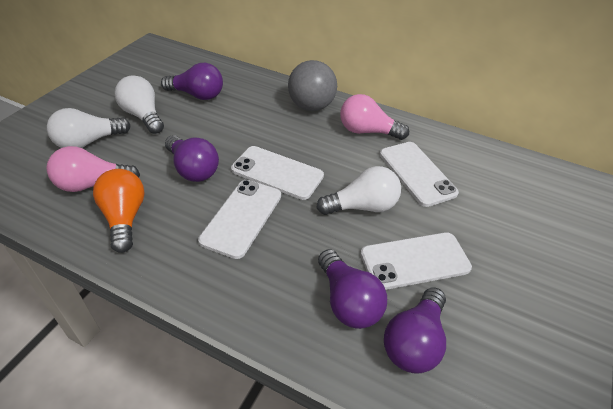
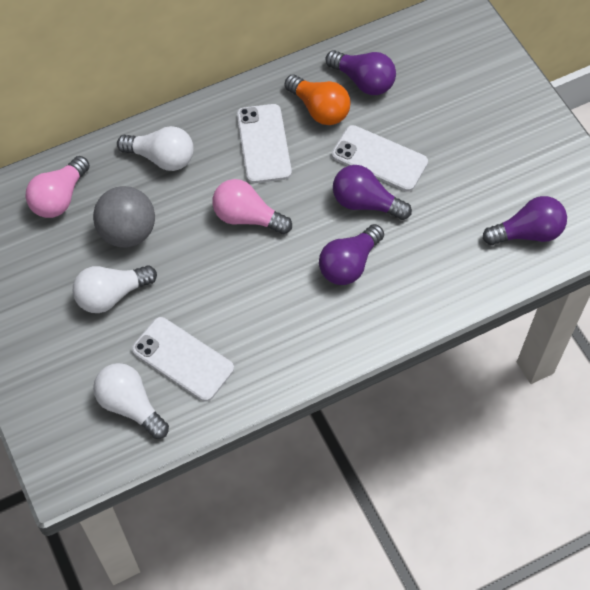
white phone: [198,180,281,259] [231,146,324,200] [360,232,472,290] [380,142,459,207] = 4 -> [132,317,234,402] [237,104,292,183] [332,125,428,192] = 3

